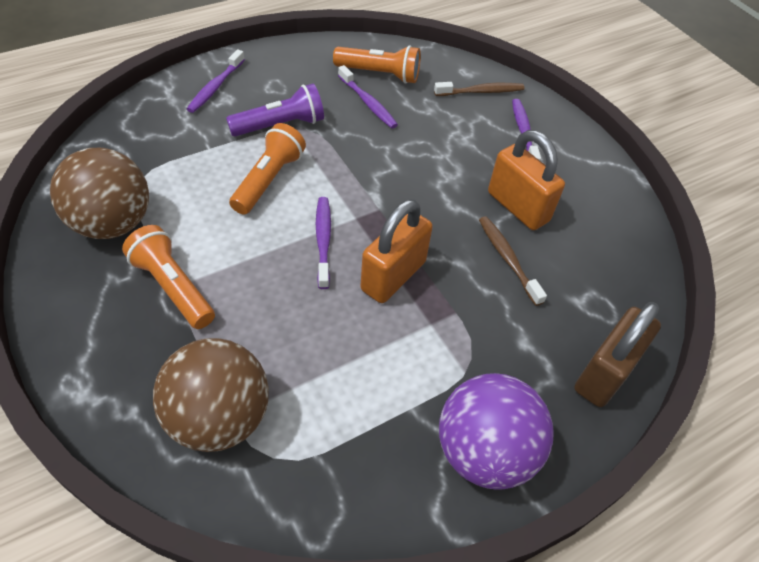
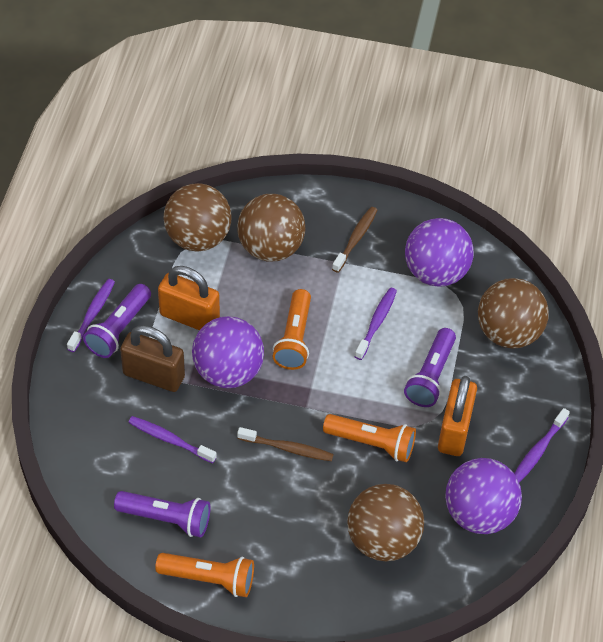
brown ball: [50,148,149,239] [153,338,269,452] = 2 -> [164,183,232,251] [237,194,305,261] [347,484,424,561] [478,278,549,349] = 4
purple ball: [439,373,554,490] = 1 -> [192,316,264,388] [405,218,474,287] [445,458,522,534] = 3
purple flashlight: [226,84,324,137] = 1 -> [83,284,151,358] [114,491,210,537] [404,328,456,407] = 3

